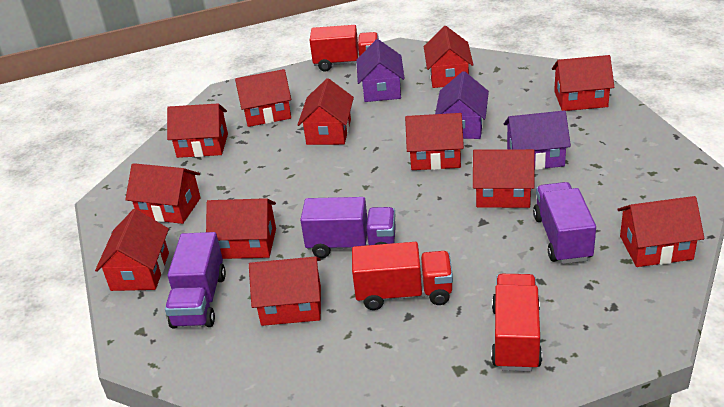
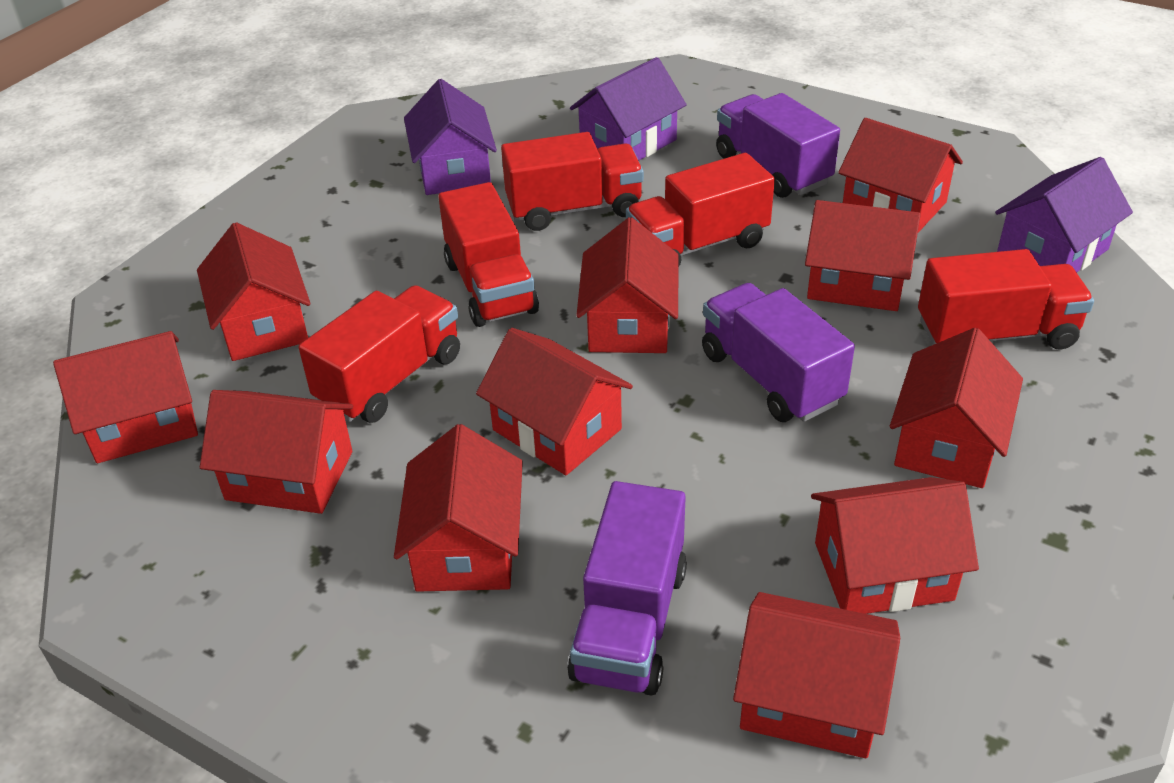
red house: [95,209,169,291] [125,163,201,224] [167,103,228,158] [206,198,276,259] [235,69,291,127] [249,256,321,326] [297,78,354,145] [405,113,464,170] [424,26,473,88] [473,149,535,208] [552,55,614,111] [617,196,705,267] = 12 -> [53,331,198,463] [197,222,310,361] [200,390,353,514] [394,424,523,592] [476,328,633,475] [576,217,679,353] [733,592,900,758] [805,200,921,311] [811,477,979,614] [838,118,963,233] [890,328,1023,488] = 11
red truck: [310,25,379,72] [352,242,453,310] [491,274,542,371] = 3 -> [299,285,460,423] [438,182,539,327] [501,132,644,231] [626,153,775,267] [918,249,1094,350] = 5

